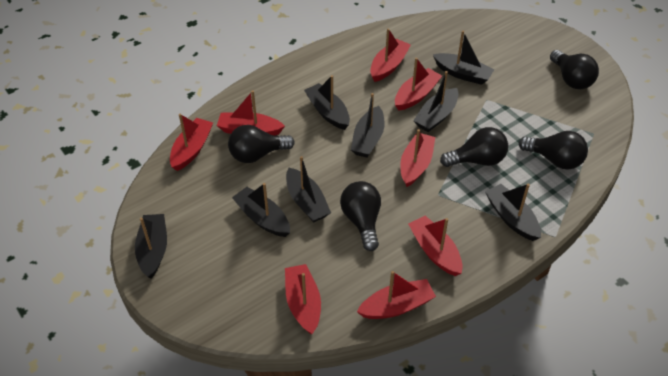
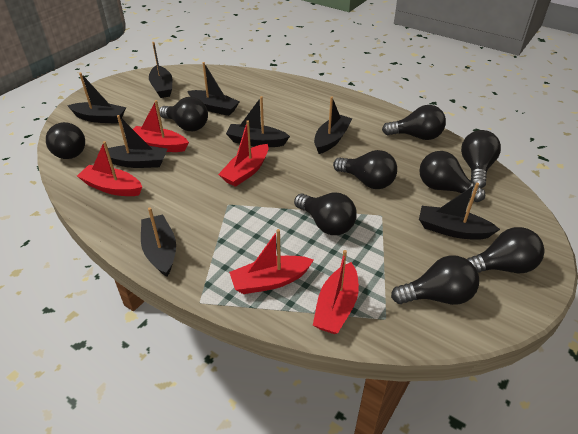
black light bulb: [228,125,295,163] [340,181,381,251] [440,127,508,167] [519,131,588,170] [550,50,599,89] = 5 -> [46,122,85,159] [159,97,208,131] [294,193,357,235] [333,150,397,189] [382,105,446,140] [391,255,479,305] [419,151,485,202] [461,130,501,188] [467,227,545,274] = 9
red boat: [170,114,213,171] [217,91,285,136] [285,264,321,334] [357,271,436,319] [370,28,411,82] [395,58,442,111] [400,129,435,187] [408,216,463,276] = 8 -> [77,141,142,196] [133,100,189,152] [218,120,268,187] [229,229,314,294] [313,250,359,334] = 5

